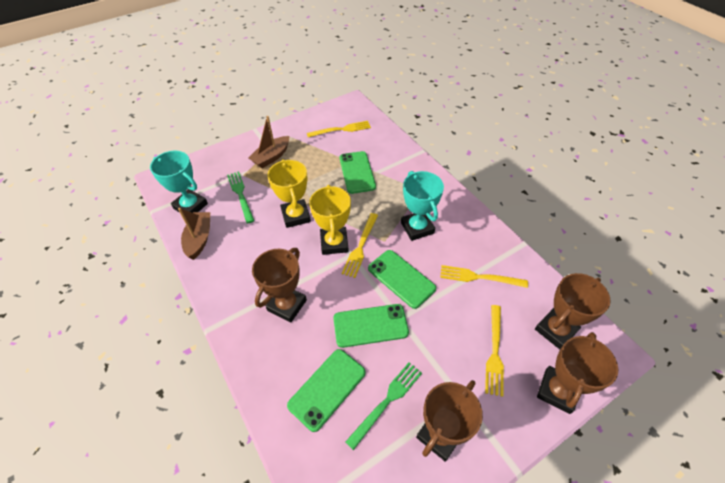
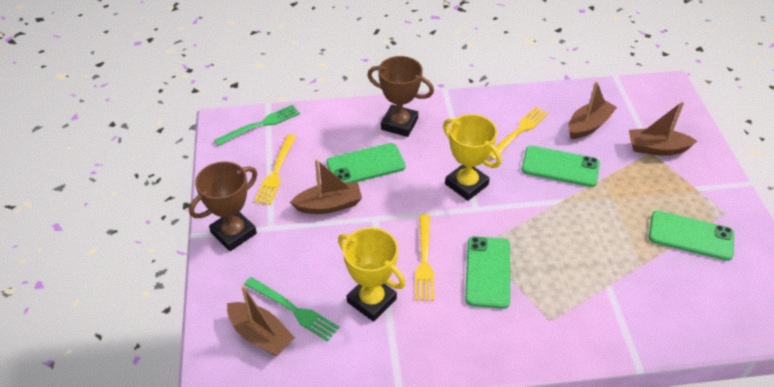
brown boat: [178,208,210,260] [248,116,289,168] = 2 -> [227,285,295,356] [290,159,362,214] [568,81,617,139] [629,101,697,156] = 4
brown trophy: [252,248,307,323] [416,380,483,462] [535,273,610,349] [537,332,618,414] = 4 -> [189,162,257,251] [367,56,434,137] = 2
turquoise trophy: [150,151,208,213] [401,171,444,241] = 2 -> none = 0
yellow fork: [307,121,371,137] [342,213,378,278] [440,265,528,288] [485,305,504,397] = 4 -> [254,134,296,205] [415,215,434,301] [489,107,548,160] = 3

